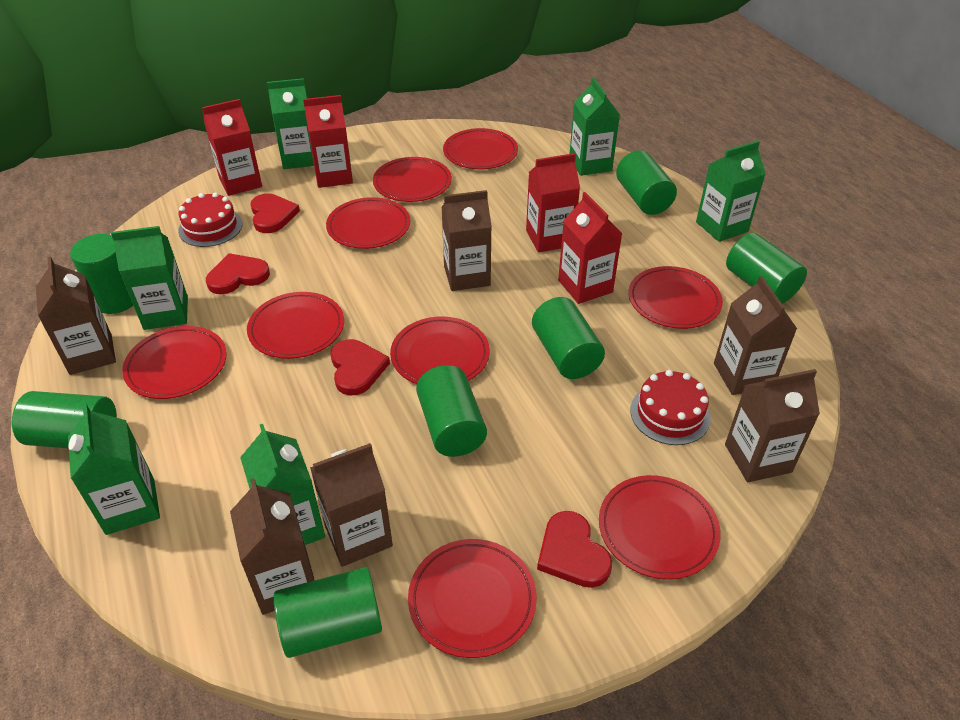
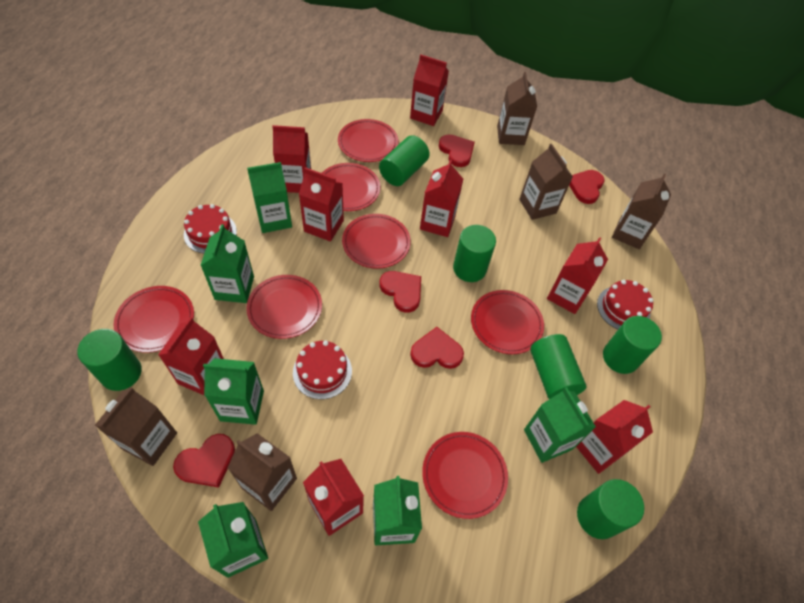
brown carton: [36,256,116,375] [230,478,314,615] [310,443,393,567] [442,190,492,291] [714,276,797,395] [725,369,820,482] = 6 -> [95,387,177,466] [228,433,297,511] [497,72,537,145] [519,144,573,220] [612,174,671,249] = 5
green cylinder: [12,391,117,448] [70,234,133,314] [274,567,382,658] [416,365,487,457] [532,297,605,379] [616,150,677,215] [726,233,807,304] = 7 -> [77,329,142,391] [379,135,430,186] [453,225,496,282] [530,334,586,399] [577,479,644,539] [603,316,662,374] = 6
red cake: [178,192,243,247] [630,370,711,445] = 2 -> [184,204,237,253] [293,341,352,399] [597,280,653,329] = 3
red carton: [202,99,262,196] [303,95,353,188] [526,153,580,253] [558,192,623,304] = 4 -> [158,317,224,396] [272,125,311,193] [299,167,344,241] [303,459,364,536] [410,54,449,126] [420,159,463,237] [547,237,608,314] [576,400,653,474] = 8
red heart: [206,253,270,294] [250,193,300,233] [330,339,390,395] [537,511,612,588] = 4 -> [173,434,235,488] [379,271,421,313] [410,327,464,369] [439,134,475,167] [569,170,605,204] = 5
red plate: [122,326,227,399] [247,292,344,359] [326,197,410,249] [373,157,452,202] [390,316,490,384] [408,539,537,658] [443,128,518,169] [599,475,721,580] [628,266,723,329] = 9 -> [113,286,194,353] [246,275,322,339] [322,163,381,211] [338,119,398,162] [342,214,411,269] [422,432,508,519] [471,290,544,354] = 7

